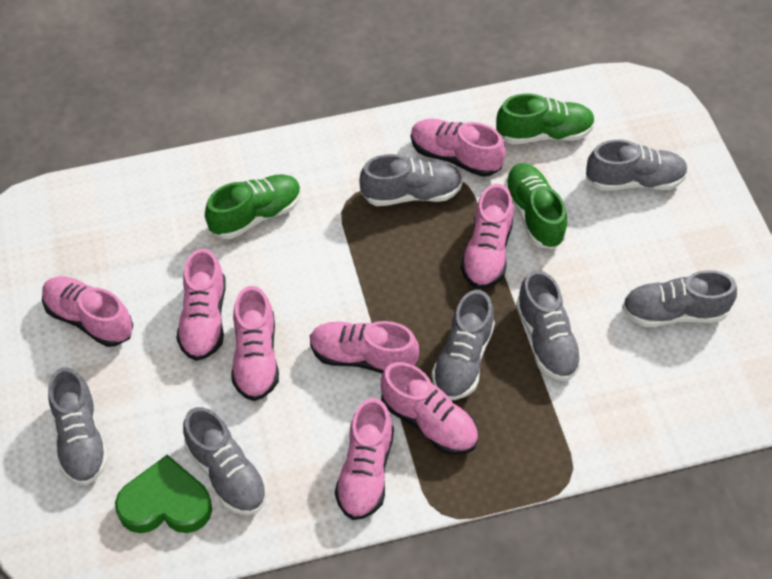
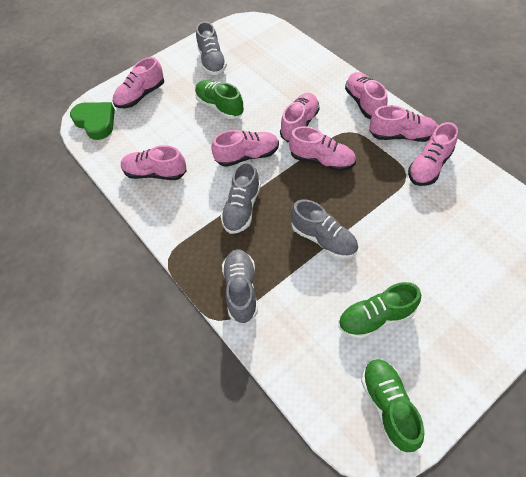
grey shoe: [48,367,109,486] [183,407,267,515] [359,154,463,206] [432,290,495,400] [516,270,583,381] [586,140,688,191] [622,270,737,327] = 7 -> [196,21,227,75] [221,161,261,234] [222,249,258,324] [291,199,358,259] = 4

